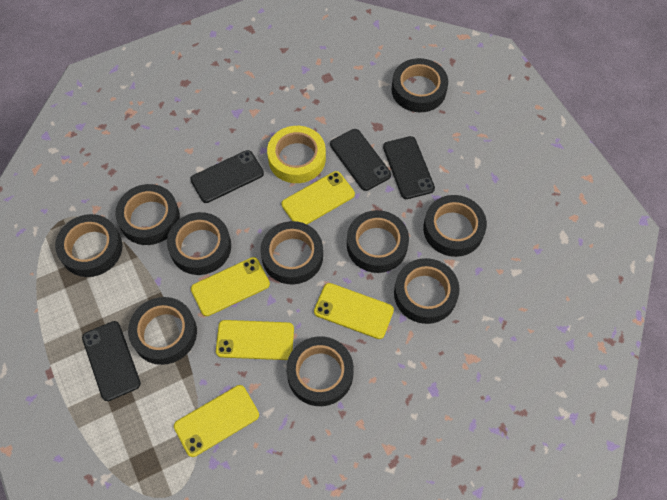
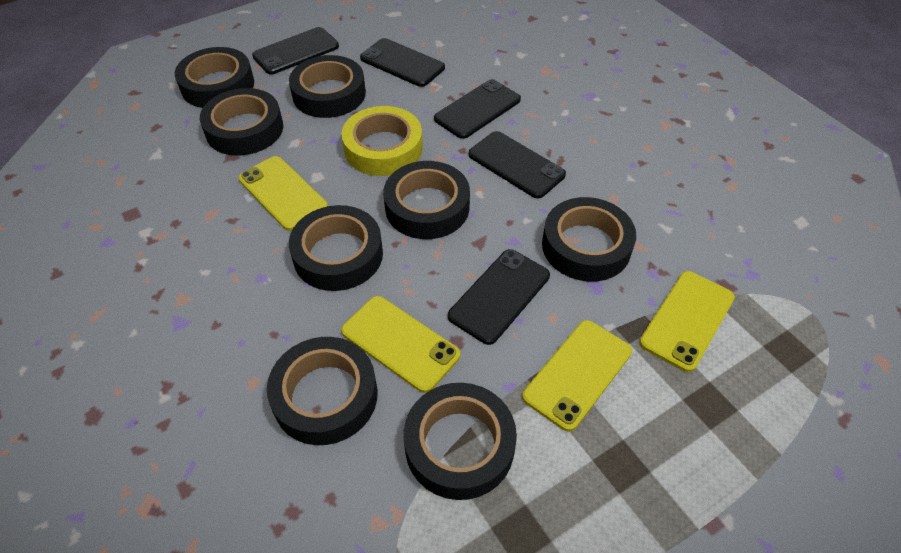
black phone: [82,321,141,401] [190,150,264,203] [330,129,391,191] [383,136,435,199] = 4 -> [252,27,339,74] [360,38,445,87] [434,79,521,139] [448,249,550,345] [469,131,566,198] = 5
black tape: [55,214,122,277] [115,184,180,245] [128,297,197,365] [167,212,231,275] [260,221,323,284] [286,336,354,406] [347,210,409,273] [391,58,448,112] [394,258,460,324] [423,195,487,257] = 10 -> [175,47,254,108] [200,88,283,156] [267,337,378,445] [289,55,366,118] [289,205,383,291] [383,161,470,239] [404,383,517,500] [542,197,636,281] = 8
yellow phone: [174,385,259,457] [191,257,270,316] [216,320,294,360] [282,171,355,224] [314,283,394,339] = 5 -> [239,156,328,231] [341,296,460,393] [522,320,632,432] [639,271,735,372] = 4

